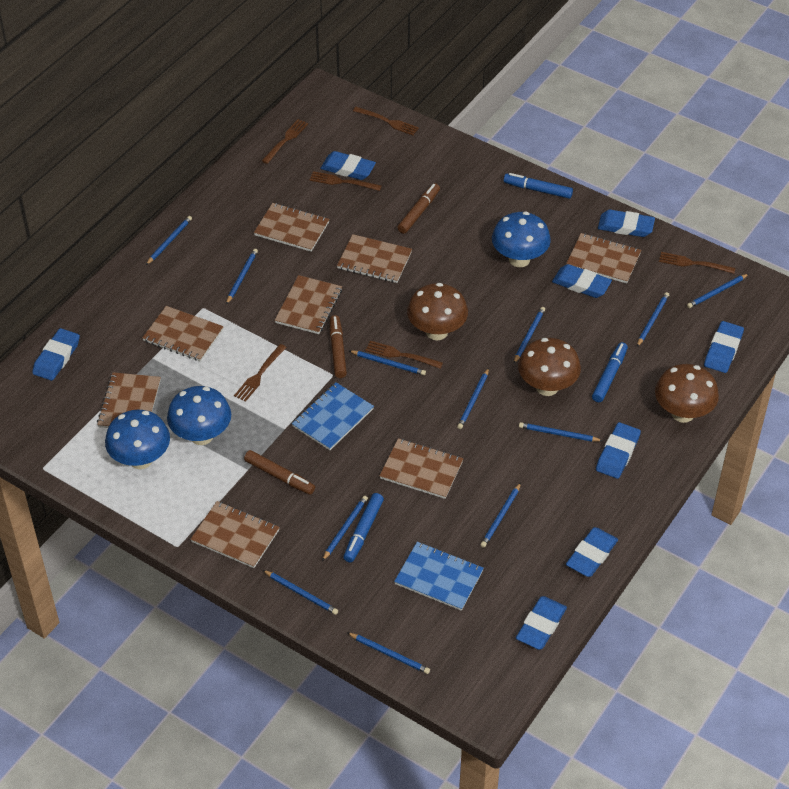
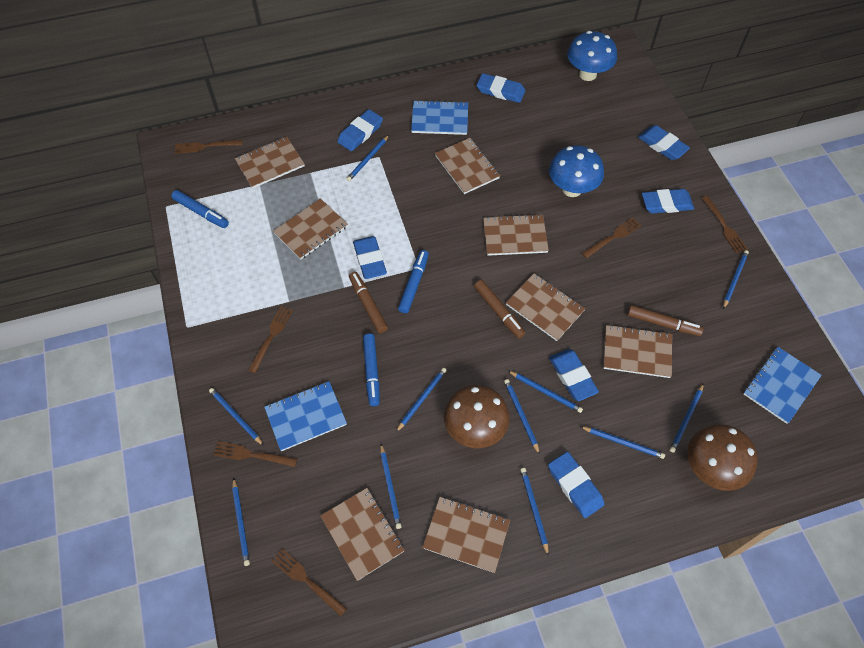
blue eraser: [32,328,80,381] [320,151,376,180] [516,596,567,650] [552,264,612,298] [566,527,618,577] [596,422,641,479] [598,210,655,237] [704,321,744,373] = 8 -> [337,109,383,151] [353,236,387,279] [477,73,525,103] [548,452,605,518] [549,349,599,401] [638,125,690,160] [642,189,694,214] = 7
blue mushroom: [105,410,170,469] [167,386,231,445] [492,211,551,267] = 3 -> [549,145,604,197] [567,31,617,81] = 2
blue notebook: [292,382,374,450] [394,542,484,611] = 2 -> [264,381,347,451] [411,100,468,135] [744,347,822,424] = 3
blue pencil: [146,216,192,265] [226,249,258,305] [263,570,338,615] [322,496,368,561] [348,633,430,674] [349,350,426,375] [457,368,489,429] [480,483,521,548] [514,307,545,364] [519,422,603,442] [637,292,669,347] [687,274,749,308] = 12 -> [209,388,264,446] [232,477,250,566] [346,135,389,181] [380,444,402,529] [396,368,447,432] [504,379,540,455] [509,371,583,413] [520,468,549,556] [580,426,665,459] [670,383,704,453] [723,250,749,309] = 11
brown mushroom: [407,283,468,340] [518,338,581,396] [655,364,719,423] = 3 -> [444,385,510,448] [687,424,758,491] = 2

